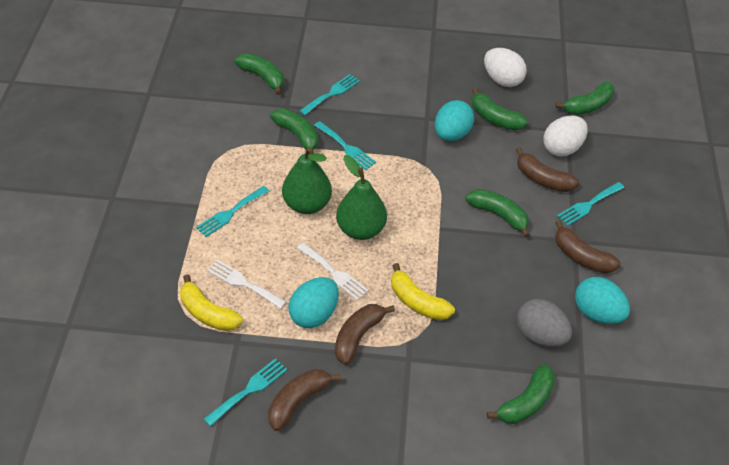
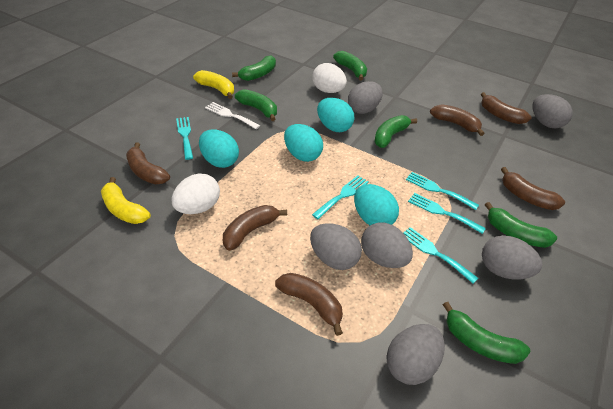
brown banana: [268,369,341,431] [335,304,395,365] [516,147,580,192] [555,220,621,274] = 4 -> [126,143,170,185] [223,205,287,251] [275,273,343,336] [430,104,485,136] [481,92,531,124] [501,167,565,210] = 6
green pear: [282,147,332,214] [336,155,387,240] = 2 -> none = 0
grey egg: [517,299,572,347] = 1 -> [310,223,362,270] [348,81,383,114] [361,222,413,268] [386,324,445,385] [482,235,542,279] [532,94,573,128] = 6
turquoise egg: [288,277,339,328] [435,100,474,141] [575,277,630,324] = 3 -> [199,130,239,168] [284,124,323,162] [317,98,354,132] [354,184,399,225] = 4
white fork: [207,260,286,309] [297,243,369,301] = 2 -> [205,102,260,129] = 1

